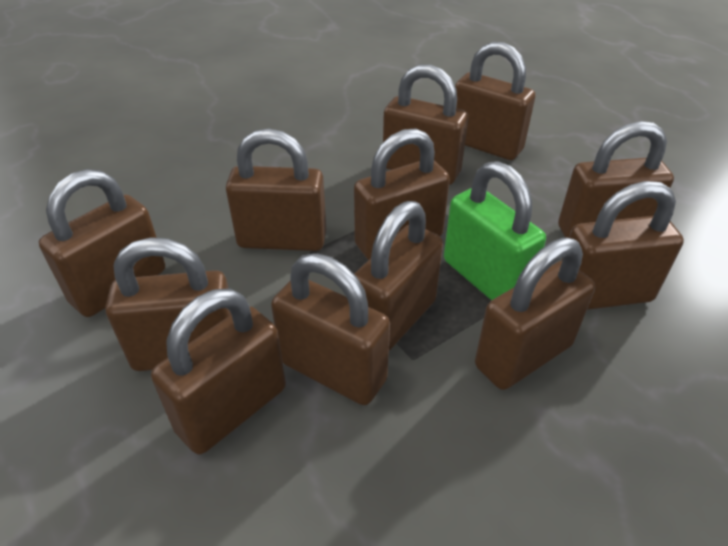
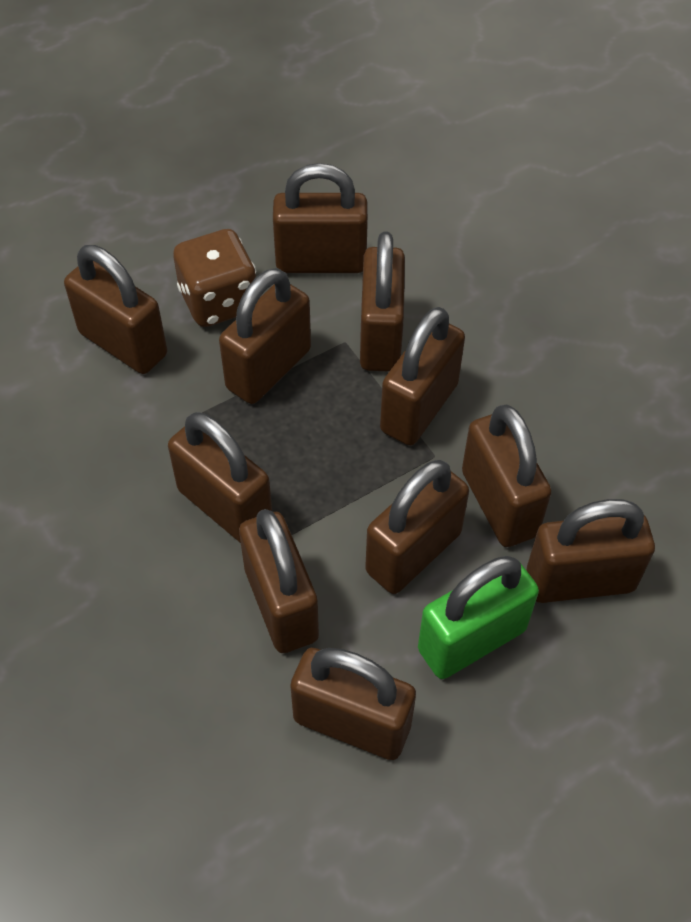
brown dice: none = 0 -> [173,229,256,327] = 1
brown padlock: [39,169,165,317] [106,237,231,371] [151,288,286,455] [226,128,326,251] [271,253,390,405] [354,128,450,260] [354,201,443,351] [383,64,468,185] [455,42,536,160] [475,238,595,390] [558,121,674,238] [561,181,684,310] = 12 -> [64,245,167,374] [168,412,272,543] [219,268,311,404] [239,509,319,653] [273,163,368,273] [290,648,416,760] [360,231,405,371] [365,460,469,594] [380,307,465,446] [462,404,552,547] [527,499,655,603] = 11

